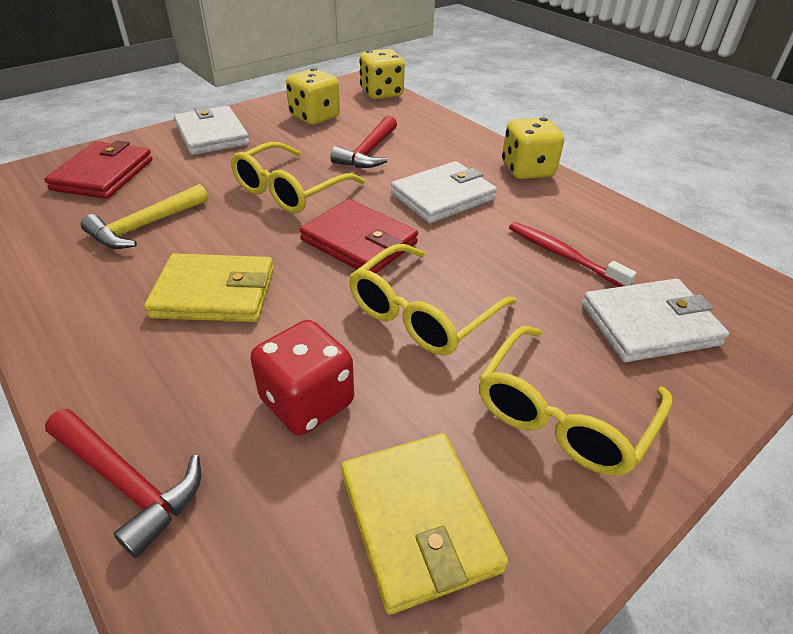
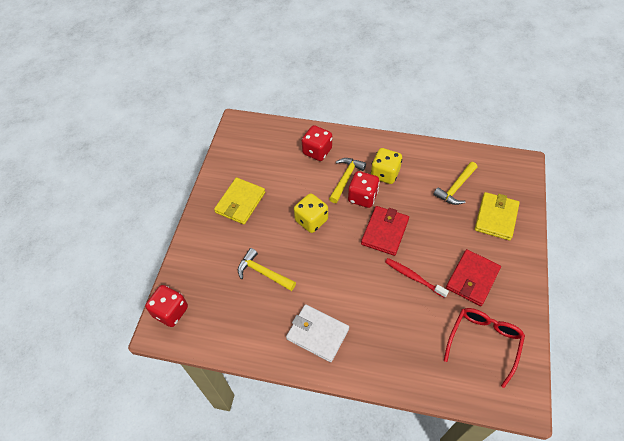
red dice: [250,320,354,435] = 1 -> [145,285,188,327] [302,125,332,161] [348,171,380,208] = 3
red glasses: none = 0 -> [444,308,525,388] = 1
red hammer: [45,409,201,558] [330,116,397,168] = 2 -> none = 0
white wallet: [174,106,249,155] [391,161,497,223] [582,279,729,362] = 3 -> [286,304,349,362] = 1
yellow dice: [286,68,340,125] [359,49,405,99] [502,117,564,179] = 3 -> [294,193,328,233] [371,148,402,184] = 2
yellow glasses: [231,142,365,213] [349,244,516,356] [479,326,673,476] = 3 -> none = 0
yellow hammer: [81,184,208,249] = 1 -> [238,248,296,291] [329,158,366,203] [433,162,477,205] = 3

